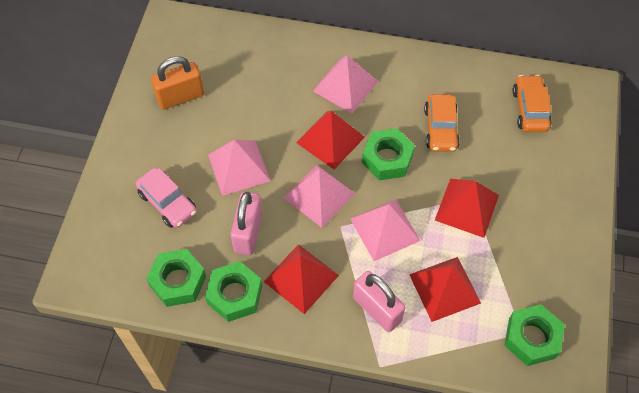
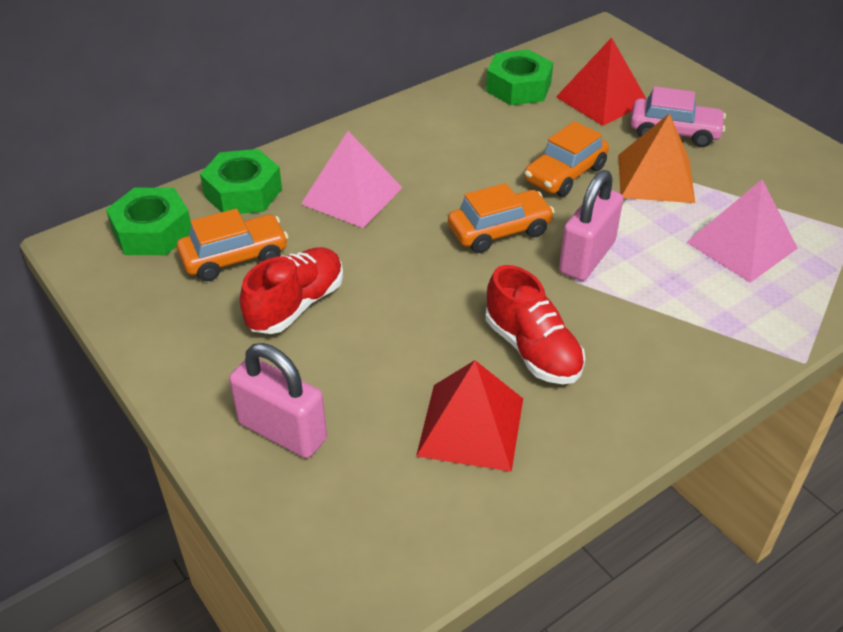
green nut: [146,249,206,307] [205,261,262,322] [362,128,415,180] [504,304,565,366] = 4 -> [106,188,191,255] [200,149,282,214] [486,49,553,105] = 3
orange car: [424,94,460,152] [512,75,552,132] = 2 -> [177,209,288,281] [448,183,555,253] [524,121,609,197] = 3
orange padlock: [151,56,204,110] = 1 -> none = 0
orange pyramid: none = 0 -> [618,113,695,203] = 1
pink pyramid: [208,140,270,196] [284,165,355,228] [313,55,378,113] [351,199,420,261] = 4 -> [301,131,402,228] [686,179,798,283] = 2
red pyramid: [264,244,339,314] [296,111,365,169] [409,257,481,322] [435,179,499,238] = 4 -> [416,360,523,472] [556,37,646,126] = 2
red shoe: none = 0 -> [240,247,343,334] [486,265,585,384] = 2

